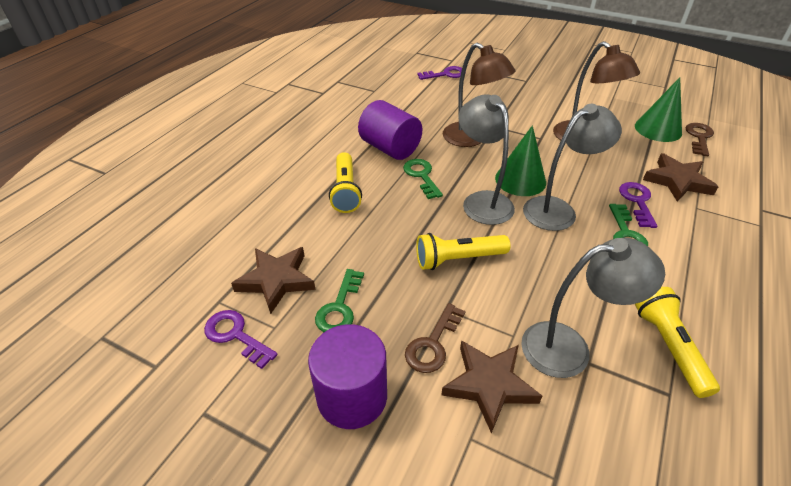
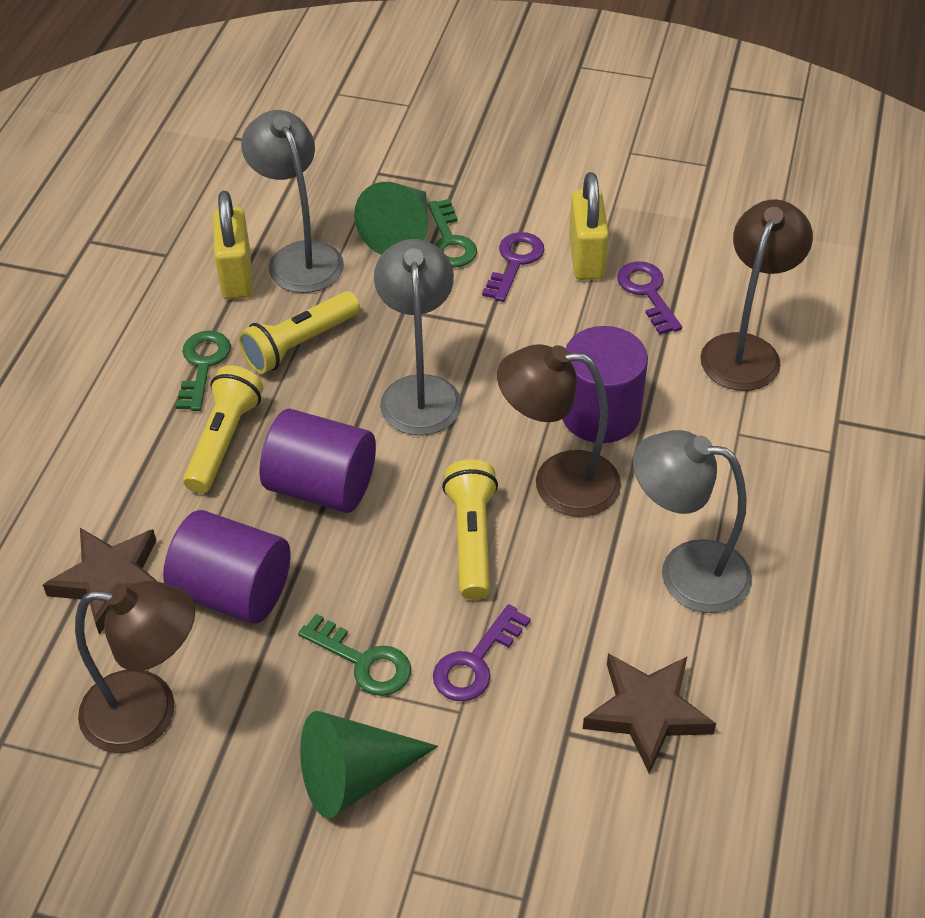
brown key: [405,303,466,373] [685,123,714,156] = 2 -> none = 0
brown lamp: [443,43,515,147] [553,41,640,140] = 2 -> [75,581,195,753] [497,344,621,517] [700,199,813,391] = 3
brown star: [231,247,316,314] [441,340,542,434] [643,153,718,202] = 3 -> [43,528,158,635] [583,653,716,774] = 2
purple cylinder: [308,324,387,429] [358,100,422,160] = 2 -> [163,510,290,624] [260,409,376,513] [562,326,648,443] = 3
yellow padlock: none = 0 -> [213,191,253,299] [569,172,609,280] = 2

